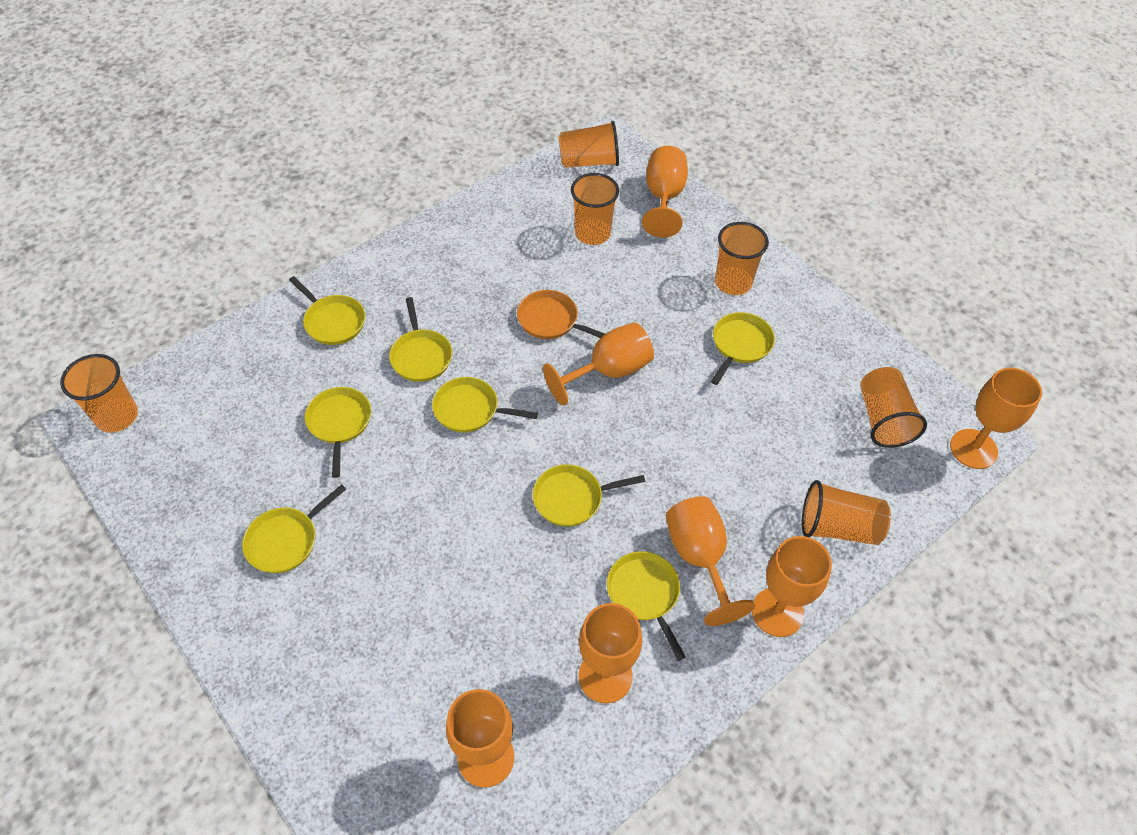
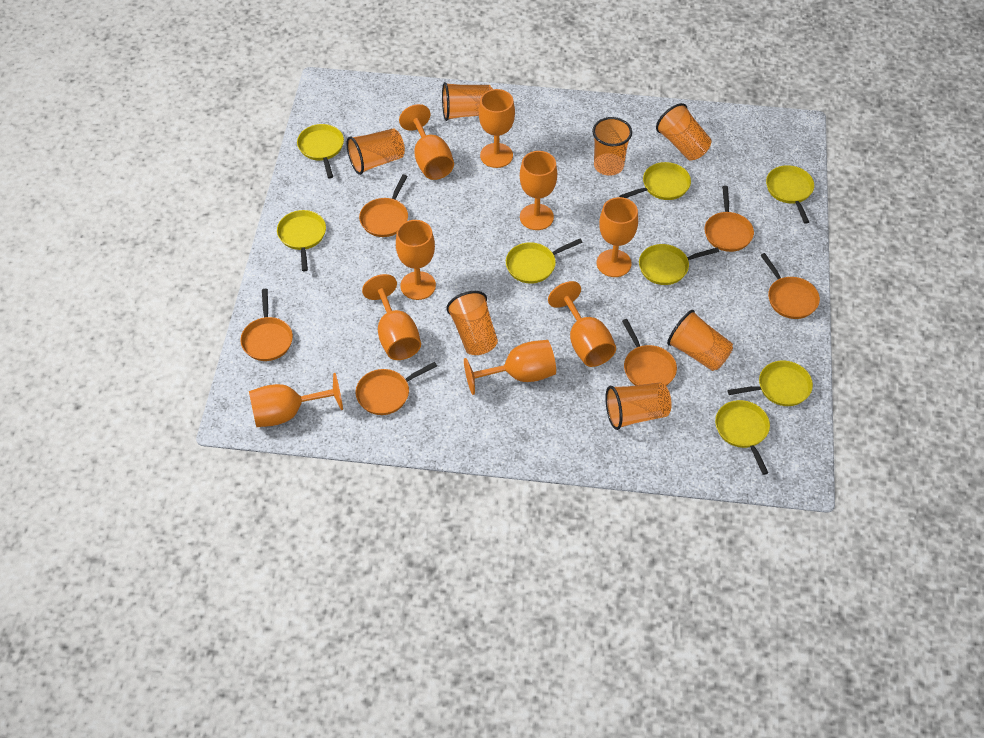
orange cup: [60,354,138,433] [558,121,619,168] [571,173,619,245] [715,222,769,295] [802,480,891,545] [860,367,927,448] = 6 -> [347,128,405,175] [442,82,493,121] [446,291,498,355] [592,117,632,176] [605,382,672,430] [656,103,712,161] [667,310,733,371] = 7
orange goblet: [446,689,514,788] [543,322,654,406] [578,603,642,703] [642,146,688,238] [666,496,755,626] [752,536,832,637] [950,368,1042,469] = 7 -> [249,373,343,427] [362,274,421,360] [396,220,436,300] [399,104,454,180] [464,340,556,395] [479,89,515,168] [520,151,557,230] [548,281,616,367] [597,197,638,277] = 9
orange pan: [517,290,605,339] = 1 -> [240,289,293,361] [356,362,437,415] [359,174,408,237] [622,319,677,386] [705,186,754,252] [760,253,820,319] = 6

